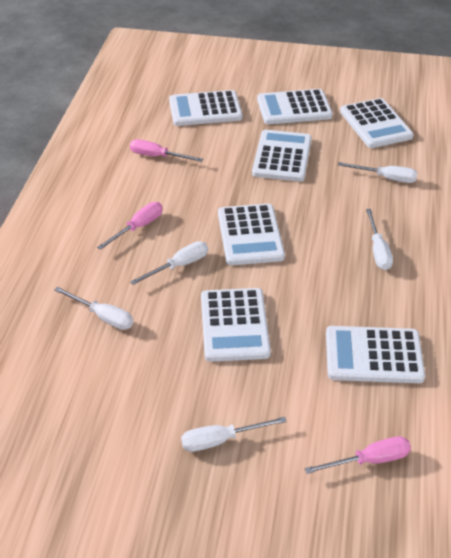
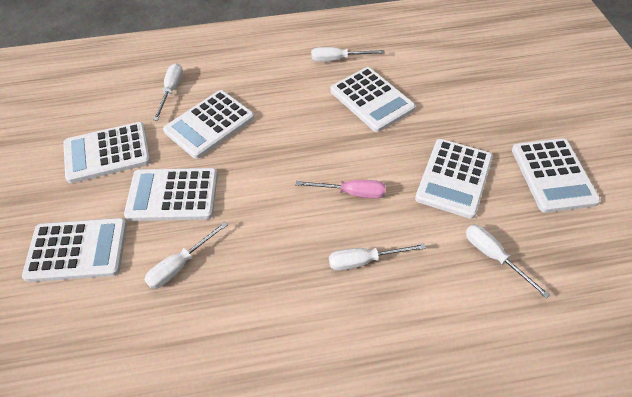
pink screwdriver: [97,202,163,250] [130,139,203,162] [305,436,411,474] = 3 -> [295,180,386,199] = 1

